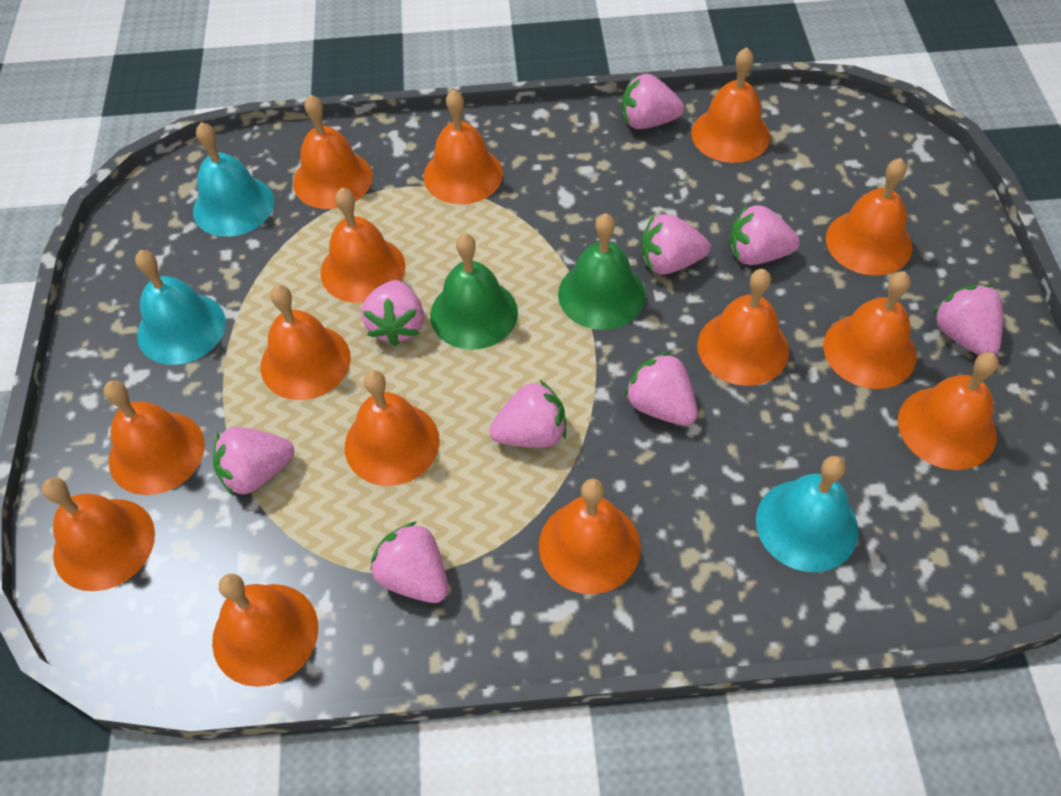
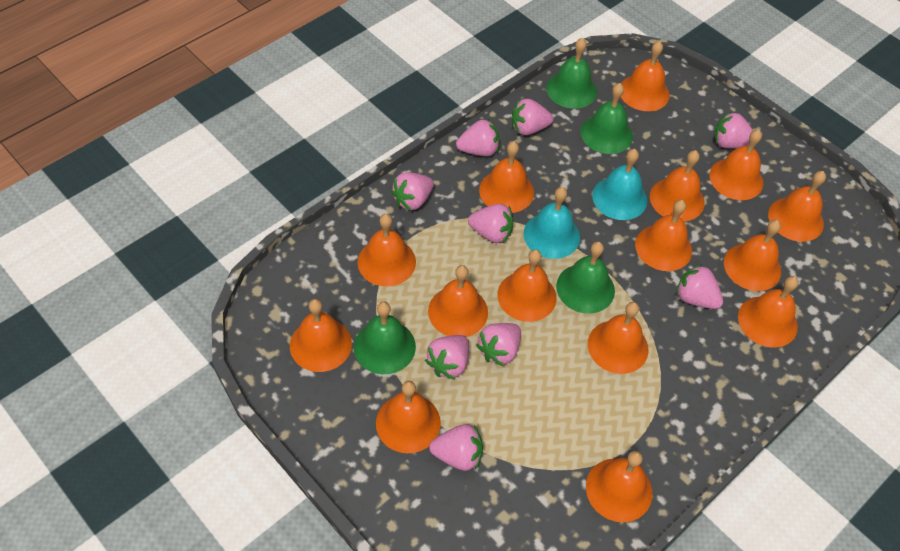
green bell: [430,234,518,350] [558,213,645,330] = 2 -> [354,301,416,374] [546,38,597,109] [556,242,615,314] [581,83,633,154] = 4
orange bell: [42,477,155,591] [104,380,205,495] [212,574,318,687] [261,285,351,400] [293,94,373,209] [320,188,406,303] [345,370,440,486] [423,89,503,204] [539,479,641,594] [691,47,770,163] [697,269,789,386] [823,271,916,389] [826,158,913,276] [898,352,999,470] = 14 -> [290,299,352,372] [358,214,416,286] [376,381,441,453] [428,265,488,337] [479,141,534,213] [497,249,556,322] [586,451,652,522] [588,302,648,374] [621,41,670,111] [635,200,692,271] [650,150,705,221] [710,129,763,200] [724,220,781,291] [738,276,799,348] [768,171,826,242] = 15
turquoise bell: [135,250,226,365] [193,122,274,237] [756,456,859,572] = 3 -> [523,187,580,259] [592,149,647,220] = 2

